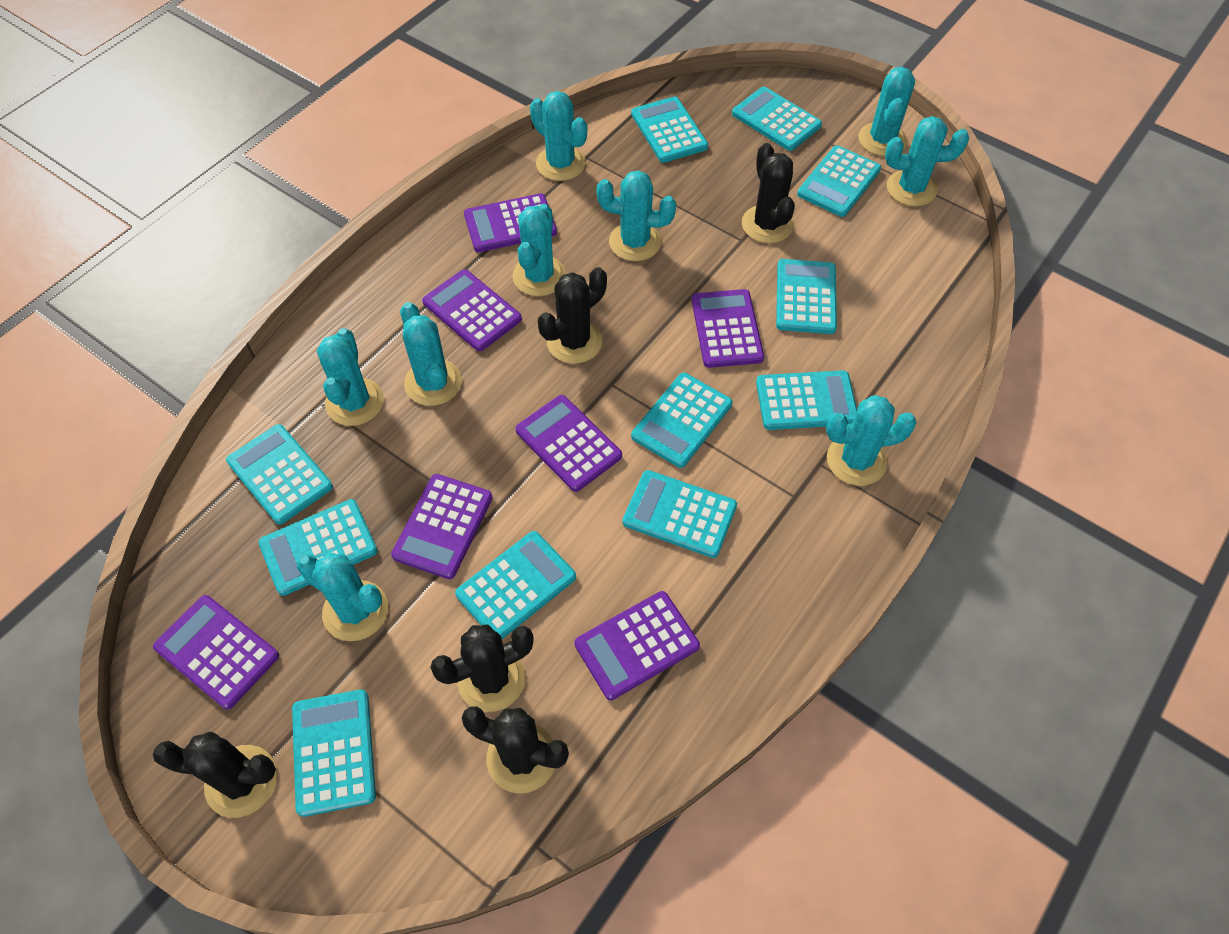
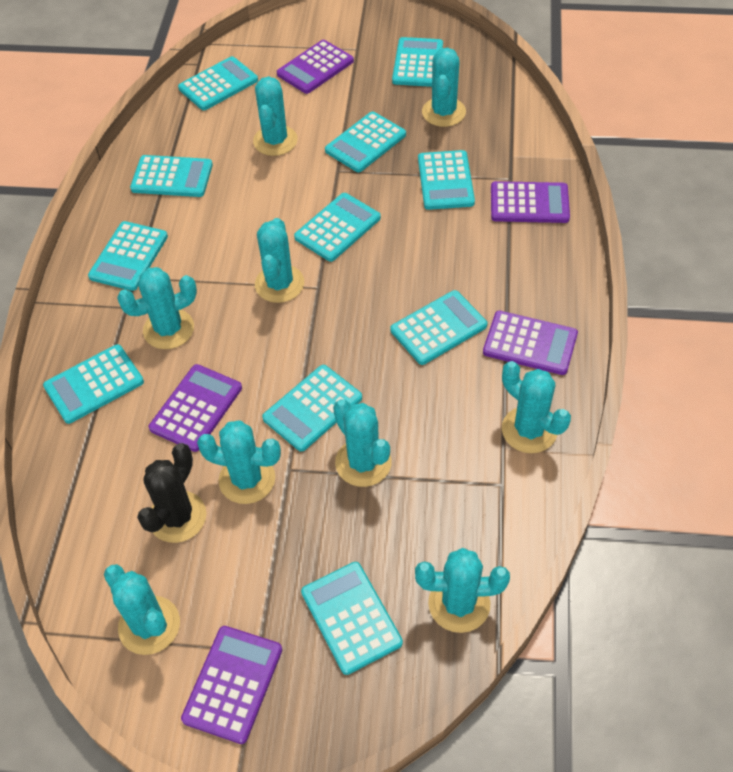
black cactus: [153,732,277,818] [430,624,534,712] [462,707,569,794] [538,267,607,364] [742,143,795,243] = 5 -> [137,443,206,543] = 1
purple calculator: [153,595,279,710] [391,474,493,579] [422,269,522,351] [464,193,557,252] [515,395,622,492] [575,591,700,700] [692,289,764,368] = 7 -> [149,364,242,452] [181,626,282,744] [277,40,354,94] [483,311,578,375] [491,181,570,223] = 5

